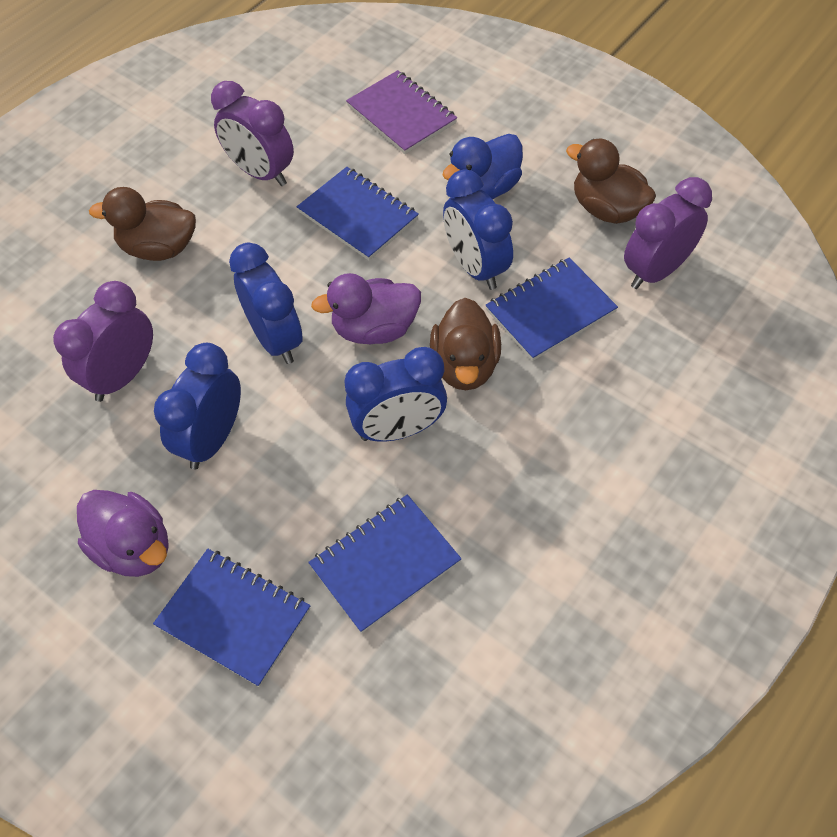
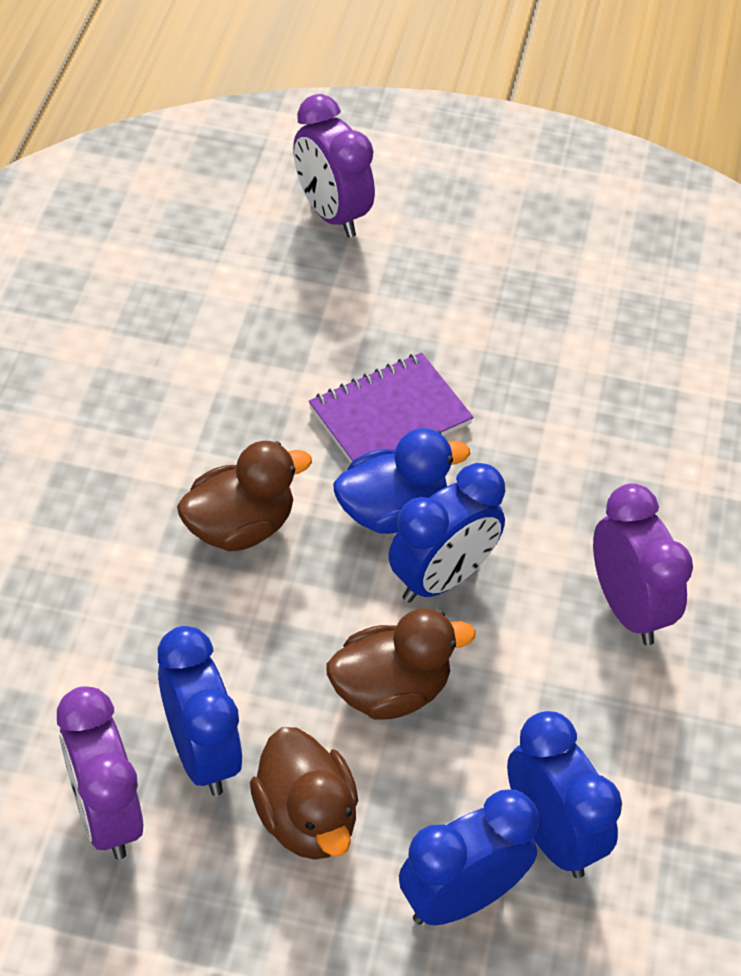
blue notebook: [153,549,311,687] [297,167,419,260] [308,494,462,633] [485,258,618,361] = 4 -> none = 0
purple duck: [77,490,169,577] [311,273,421,344] = 2 -> none = 0

